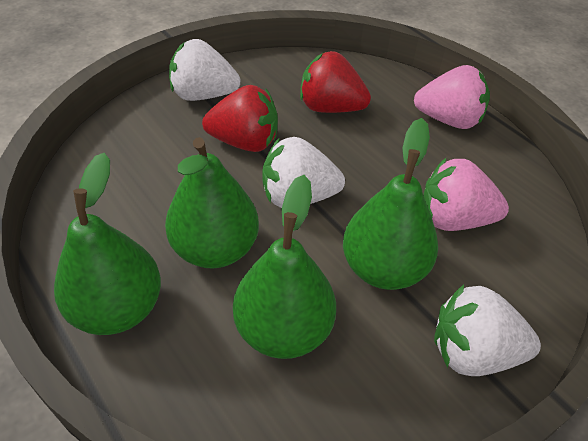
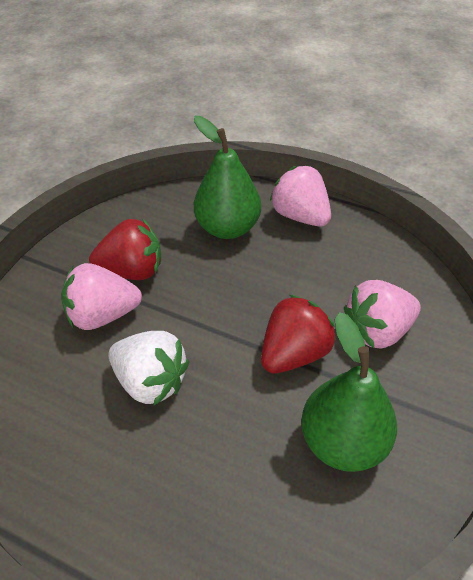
green pear: [54,153,161,335] [165,137,259,269] [233,175,336,359] [343,118,438,290] = 4 -> [194,116,261,239] [301,312,397,472] = 2
pink strawberry: [414,65,490,129] [423,158,509,231] = 2 -> [61,263,142,330] [270,166,331,227] [344,280,421,349] = 3
white strawberry: [169,39,241,101] [262,137,345,208] [434,284,541,376] = 3 -> [108,331,189,405] = 1

